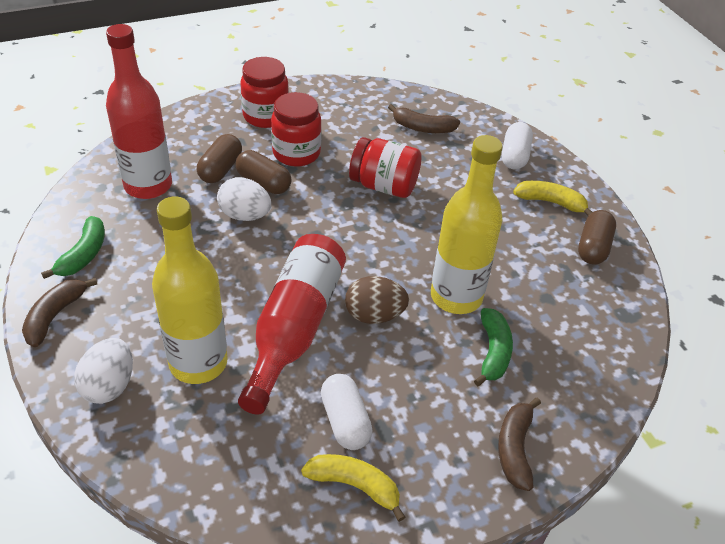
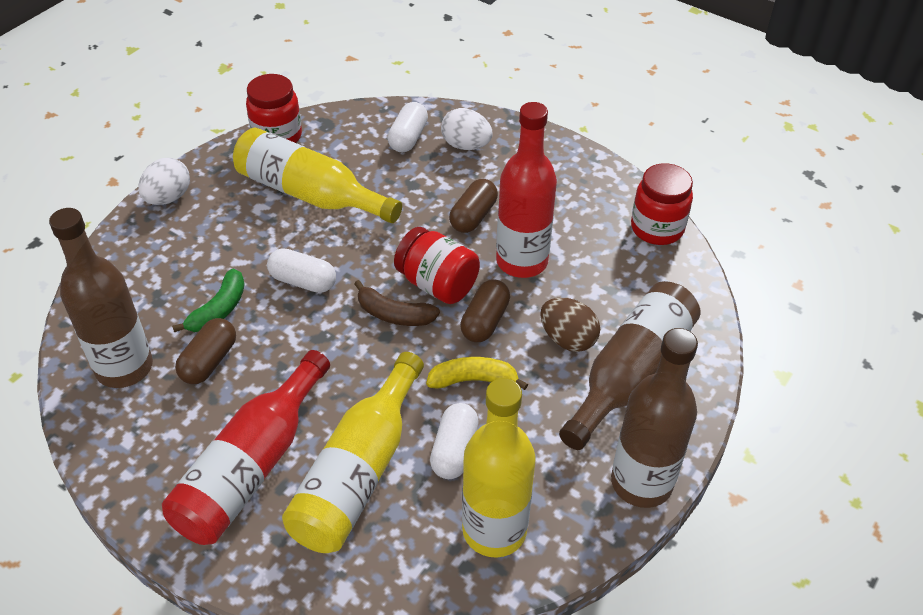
brown banana: [22,278,97,347] [388,104,460,133] [498,397,541,491] = 3 -> [354,280,440,326] = 1
brown bottle: none = 0 -> [49,208,153,388] [559,281,700,450] [611,328,698,508] = 3
green banana: [41,216,105,279] [474,308,513,386] = 2 -> [172,269,245,332] = 1
white capsule: [321,374,373,450] [502,122,533,170] = 2 -> [267,248,336,293] [387,102,428,153] [430,403,479,479] = 3
yellow banana: [301,454,405,522] [513,181,592,216] = 2 -> [426,357,528,390] = 1
yellow bottle: [152,196,228,384] [431,135,503,314] = 2 -> [233,127,402,223] [282,352,424,553] [462,378,536,558] = 3

